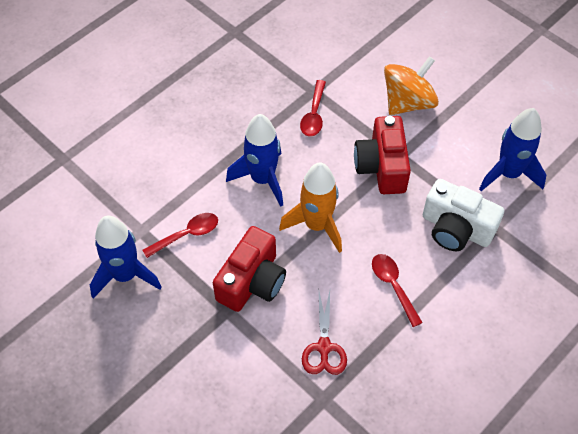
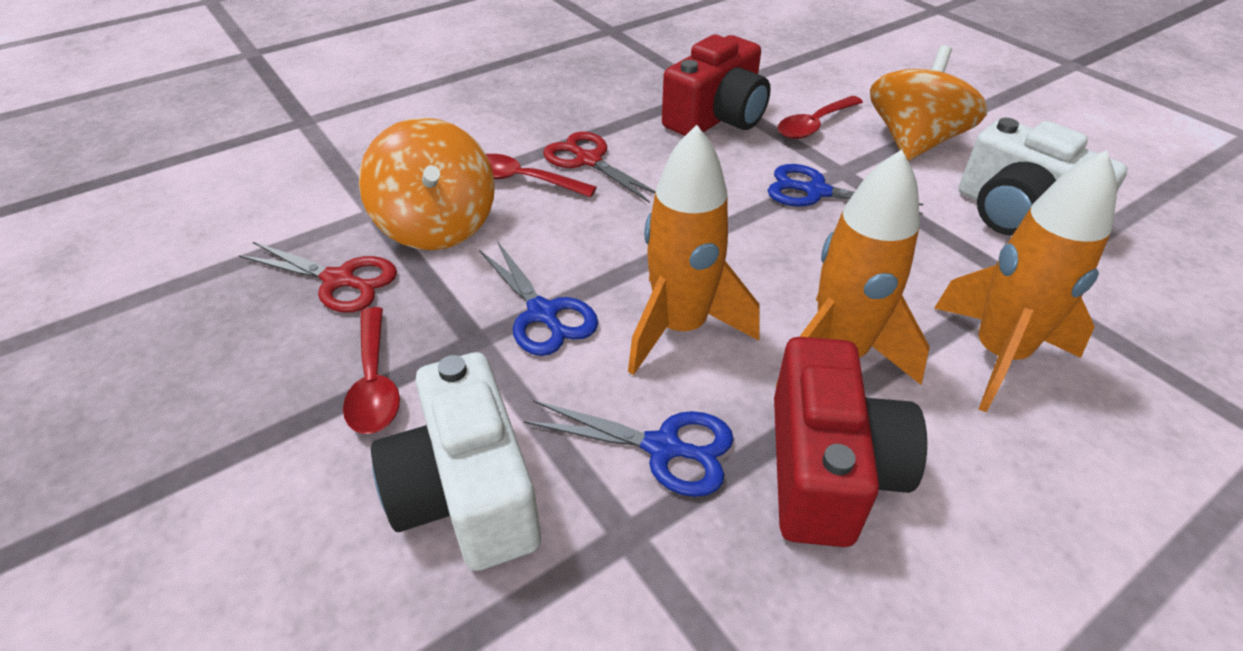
blue rocket: [90,216,162,298] [226,114,283,207] [479,108,546,191] = 3 -> none = 0
blue scissors: none = 0 -> [479,241,598,356] [524,400,734,497] [768,164,923,215] = 3
orange rocket: [279,163,342,253] = 1 -> [628,125,760,375] [776,149,930,387] [934,150,1117,412] = 3
orange spinning top: [384,56,439,115] = 1 -> [359,117,495,250] [870,45,988,161] = 2
red scissors: [302,291,347,375] = 1 -> [239,241,397,312] [543,132,655,203] = 2
white camera: [423,179,504,251] = 1 -> [371,352,541,571] [959,118,1128,236] = 2

